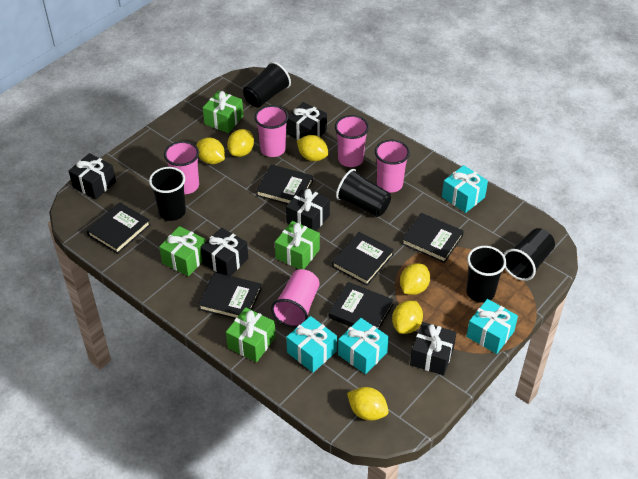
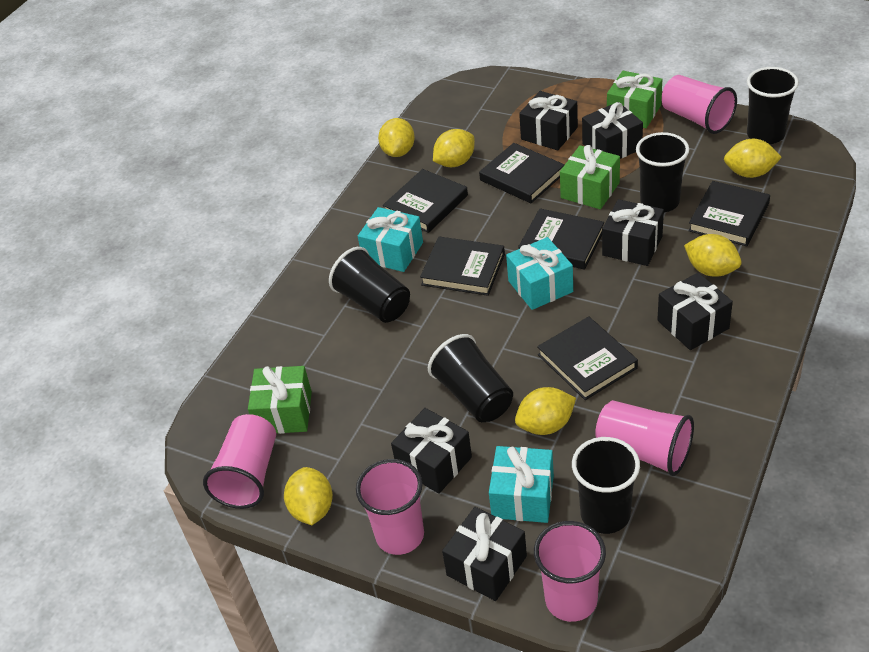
black gift: [69,153,116,200] [200,228,248,276] [286,102,327,140] [286,187,330,231] [410,322,457,376] = 5 -> [391,408,472,494] [442,507,527,601] [519,91,578,150] [582,102,643,159] [602,199,664,266] [657,273,733,350] = 6
green gift: [159,226,206,277] [203,91,244,133] [226,307,276,362] [275,221,320,269] = 4 -> [248,366,312,434] [560,145,620,209] [607,71,662,128] = 3
turquoise gift: [286,316,337,373] [338,318,389,374] [442,165,488,213] [466,299,518,354] = 4 -> [358,207,423,272] [489,446,554,523] [506,237,573,310] = 3

